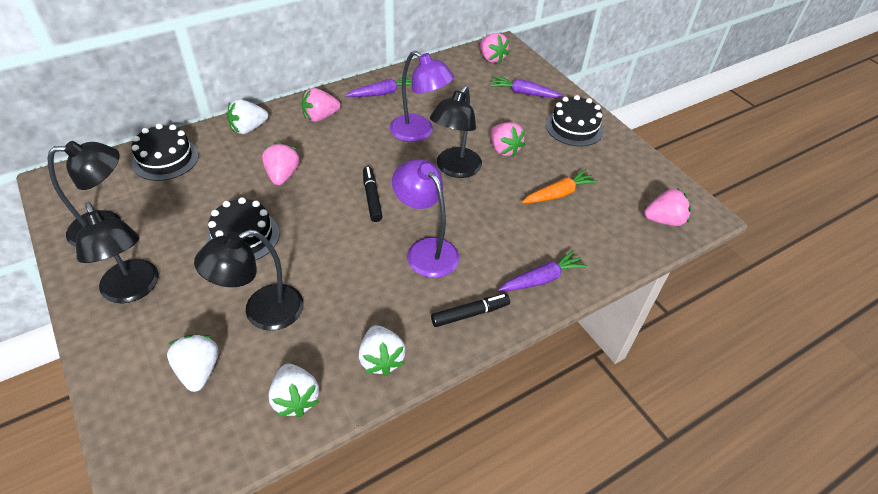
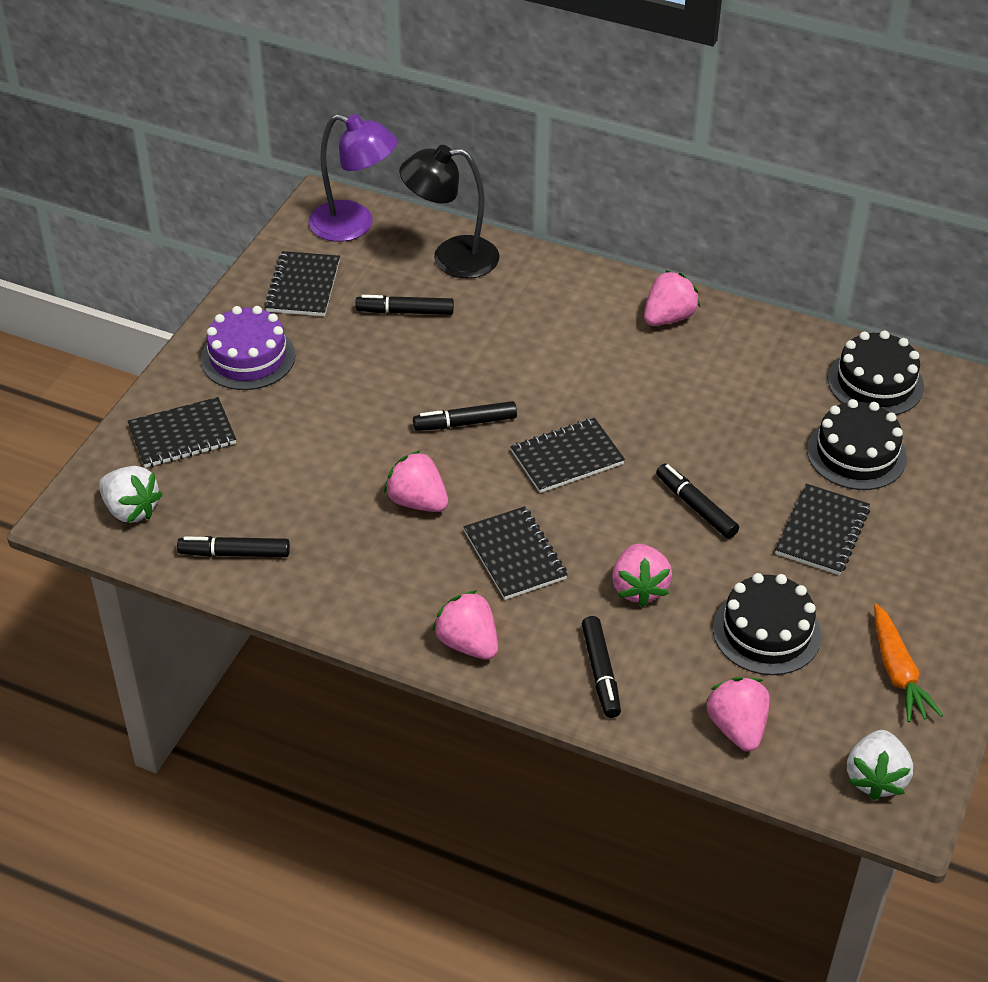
black lamp: [48,141,121,247] [76,202,159,303] [194,230,304,331] [430,86,482,178] = 4 -> [399,145,500,278] = 1
black marker: [363,167,383,222] [431,294,510,327] = 2 -> [177,536,290,557] [355,295,454,315] [413,401,517,431] [582,616,621,718] [656,464,739,539] = 5
black notebook: none = 0 -> [128,397,236,468] [264,251,340,316] [464,506,568,600] [511,418,625,493] [775,484,870,575] = 5
purple cake: none = 0 -> [201,306,296,390] = 1
purple carrot: [345,75,412,97] [490,76,564,98] [498,250,587,291] = 3 -> none = 0
purple lamp: [390,51,454,142] [392,159,459,278] = 2 -> [309,114,398,242] = 1
white strawberry: [167,335,219,392] [227,99,268,134] [269,364,319,417] [359,325,406,376] = 4 -> [99,466,163,523] [847,730,913,800] = 2

